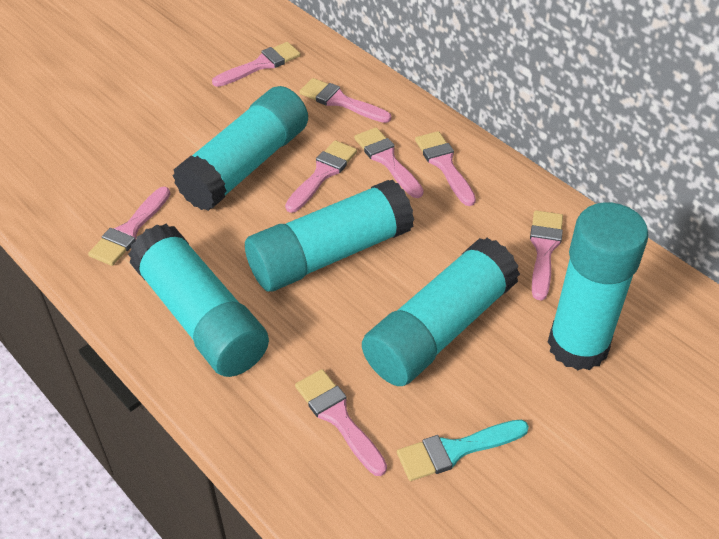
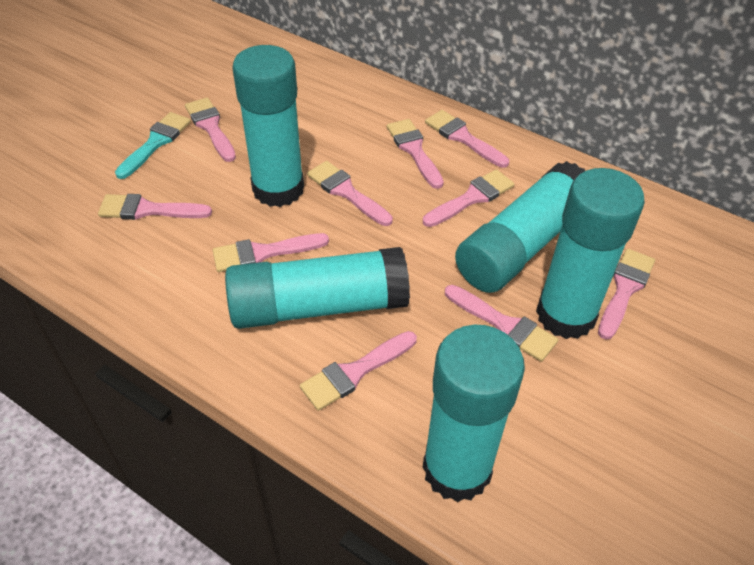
pink brush: [88,187,170,266] [212,42,301,87] [285,140,357,213] [295,369,387,476] [299,78,391,123] [354,127,424,198] [415,131,476,206] [530,210,563,301] = 8 -> [98,194,212,220] [185,97,236,162] [213,233,329,272] [300,331,417,411] [307,161,393,226] [387,119,444,189] [423,169,514,227] [425,110,509,168] [445,285,558,362] [598,249,655,340] = 10

